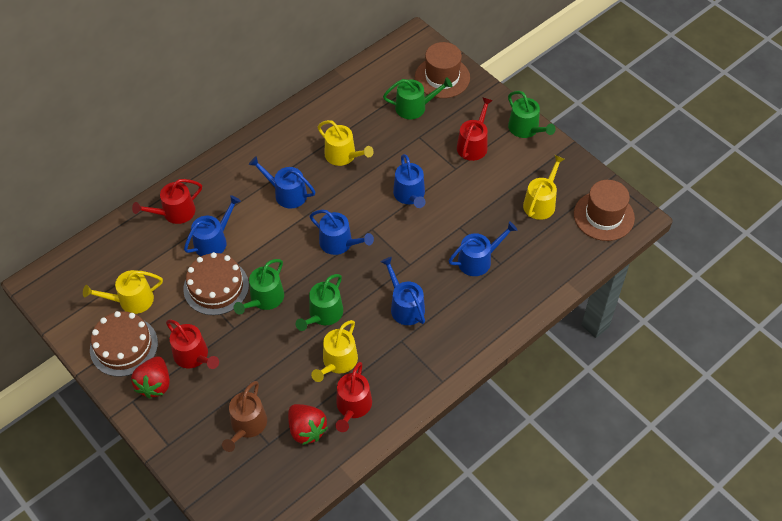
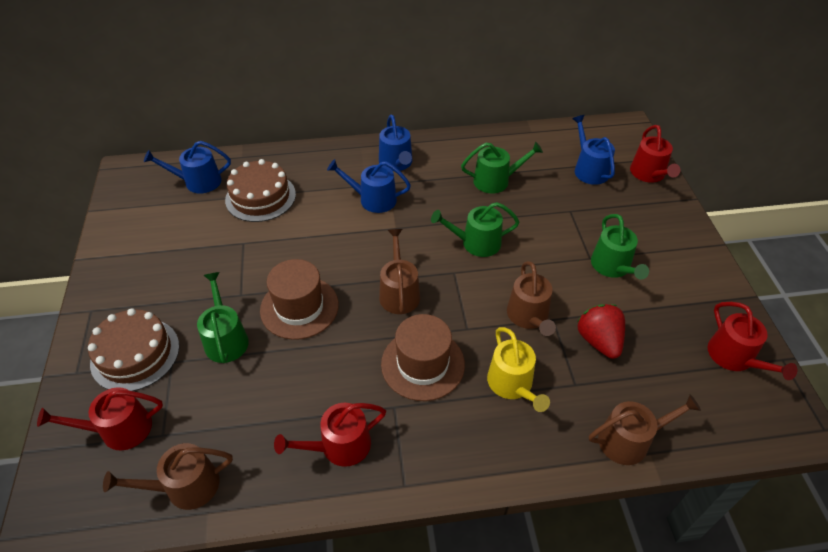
blue watering can: [184,195,241,256] [249,156,315,209] [310,210,374,255] [381,257,425,325] [393,154,426,208] [449,221,517,276] = 6 -> [144,141,231,193] [327,159,411,213] [379,114,413,171] [572,115,615,185] = 4
brown watering can: [222,381,267,452] = 1 -> [103,443,233,510] [379,229,420,314] [507,261,556,336] [589,394,701,465] = 4
red strawberry: [131,356,170,399] [288,404,328,445] = 2 -> [577,304,625,359] = 1
yellow watering can: [83,270,163,314] [311,320,358,382] [318,120,374,166] [523,155,565,220] = 4 -> [487,327,550,412] = 1

